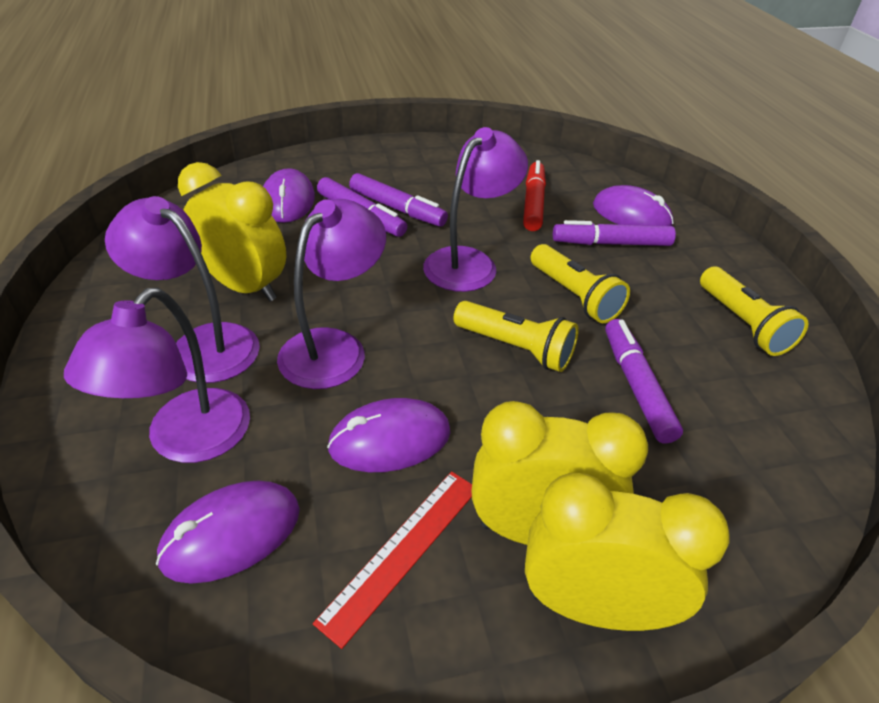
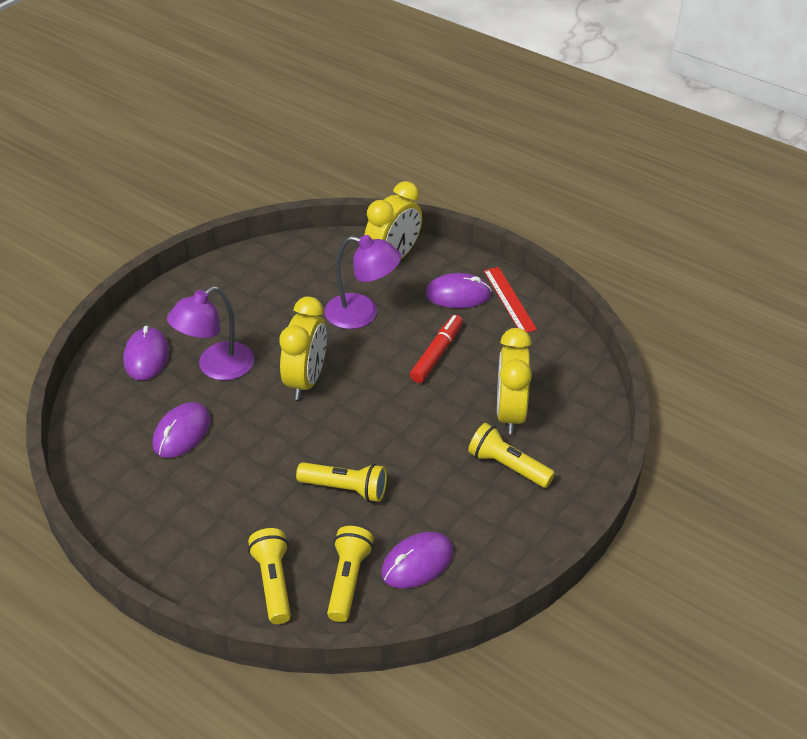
purple lamp: [64,288,250,463] [105,196,260,383] [277,199,386,389] [423,127,528,292] = 4 -> [167,286,254,380] [325,235,401,329] = 2
purple marker: [317,177,407,237] [349,173,448,227] [553,220,676,246] [605,319,683,444] = 4 -> none = 0
yellow flashlight: [453,301,579,372] [531,244,630,323] [700,267,809,356] = 3 -> [248,528,291,624] [296,462,387,502] [327,526,374,622] [468,423,555,488] = 4

